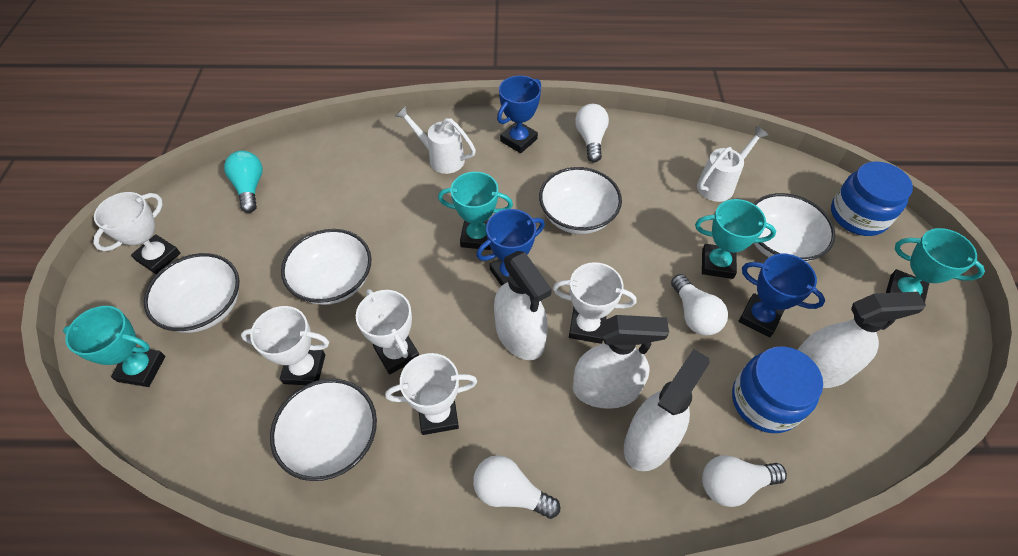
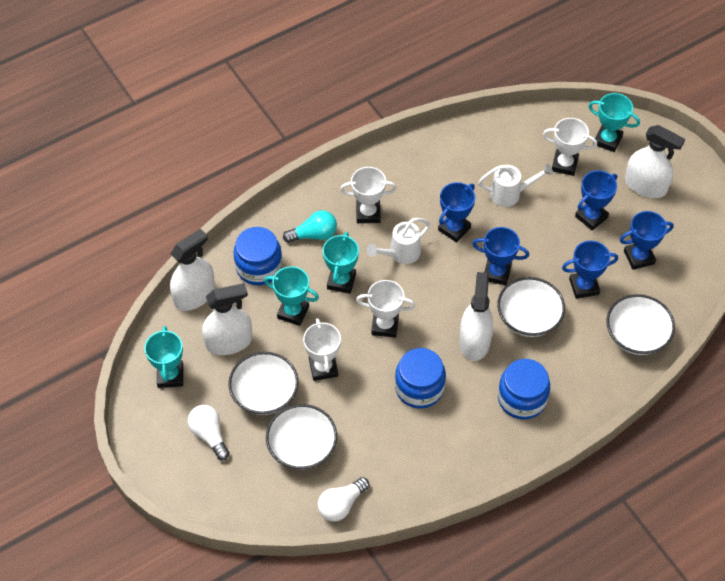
blue jar: [732,346,823,433] [831,161,913,236] = 2 -> [233,227,282,285] [395,348,446,409] [498,359,550,420] = 3
blue trophy: [476,209,545,286] [497,76,541,153] [739,253,825,337] = 3 -> [438,182,475,243] [472,227,529,285] [562,241,618,299] [575,170,617,231] [620,211,674,270] = 5
white bowl: [144,253,239,333] [270,379,377,481] [281,229,371,305] [539,167,622,234] [753,193,836,262] = 5 -> [228,352,299,415] [266,404,337,470] [497,277,565,337] [606,294,675,355] = 4
white light bulb: [473,455,560,519] [575,104,609,162] [671,274,728,336] [702,455,787,507] = 4 -> [188,405,230,460] [318,477,369,521] = 2
white trophy: [93,192,181,274] [241,306,329,385] [356,289,419,375] [385,353,477,435] [553,262,637,344] = 5 -> [303,318,341,381] [340,167,397,223] [356,280,415,338] [543,118,597,176] = 4

